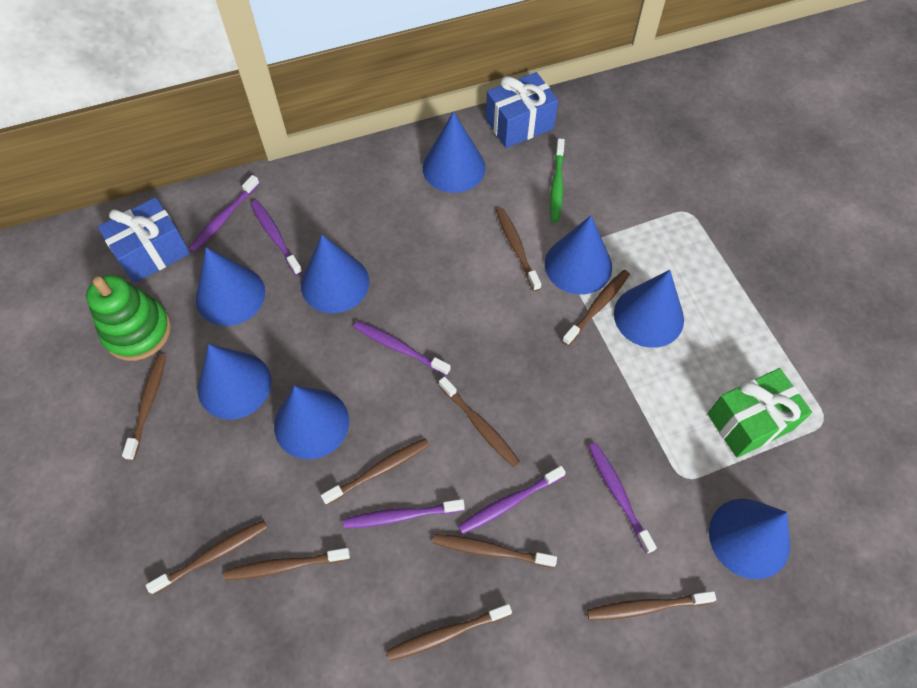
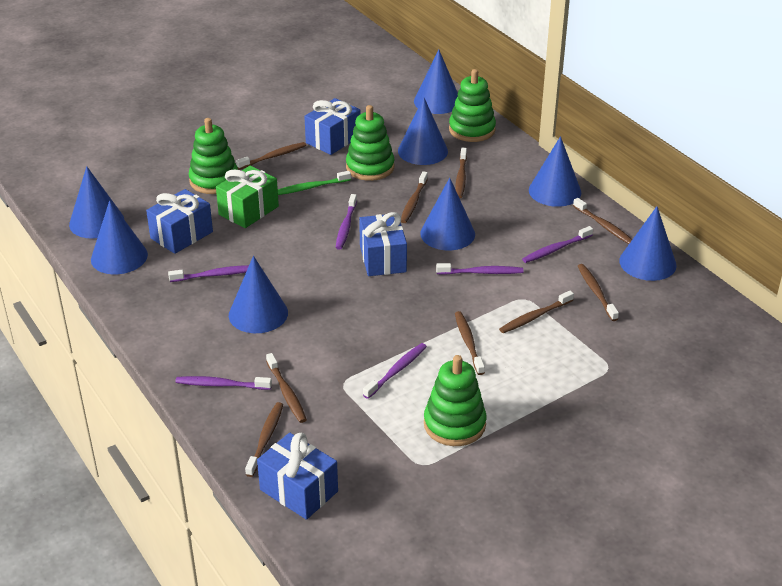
blue gift: [98,197,190,283] [486,72,558,148] = 2 -> [146,189,213,254] [257,433,338,520] [304,98,360,155] [359,212,407,276] = 4
brown toothbrush: [122,354,166,460] [146,520,268,595] [224,548,350,580] [321,438,430,505] [386,604,512,661] [433,534,557,568] [439,377,520,467] [496,208,541,291] [562,270,630,346] [587,591,716,620] = 10 -> [236,142,306,170] [245,402,283,477] [266,353,307,423] [401,171,428,223] [455,148,467,198] [455,311,485,375] [499,291,574,333] [573,198,632,244] [578,264,619,321] = 9
green stacking toy: [86,275,171,361] = 1 -> [189,118,238,194] [346,105,395,181] [424,355,486,446] [449,69,496,142] = 4

